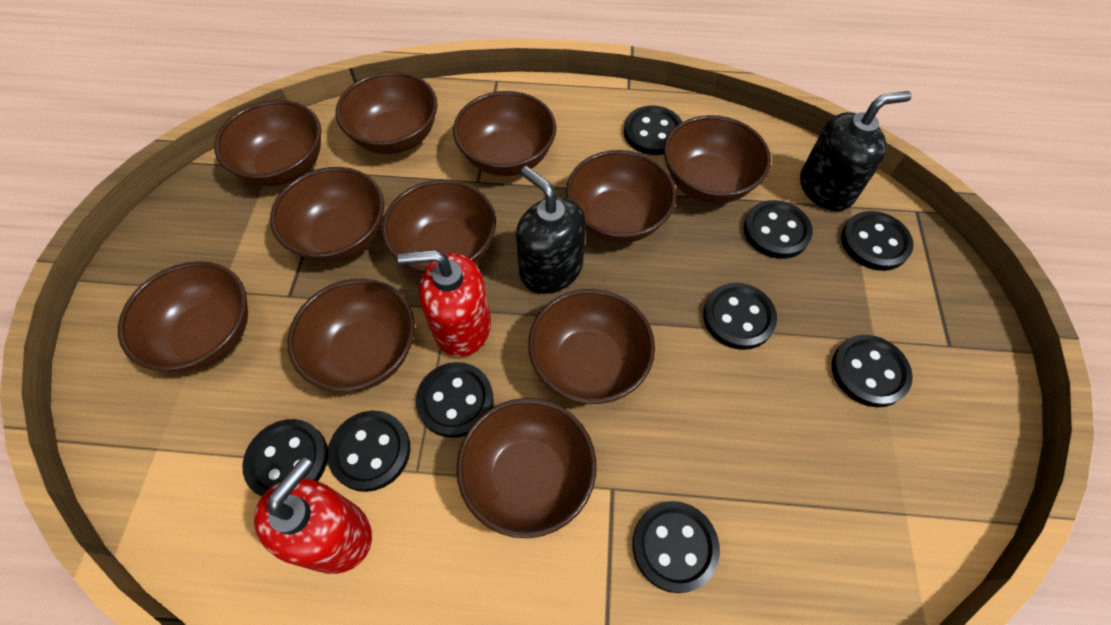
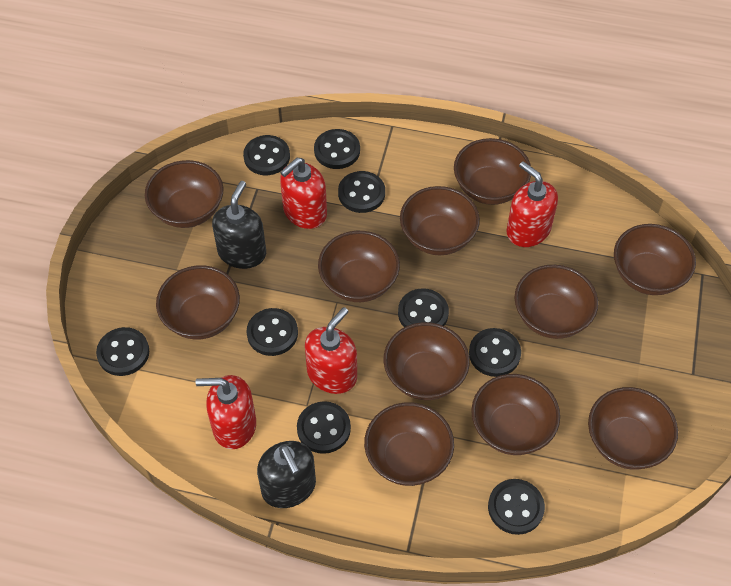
red soap dispenser: [254,457,372,574] [397,250,491,357] = 2 -> [196,375,256,449] [280,158,327,229] [305,307,357,394] [506,161,558,247] = 4

